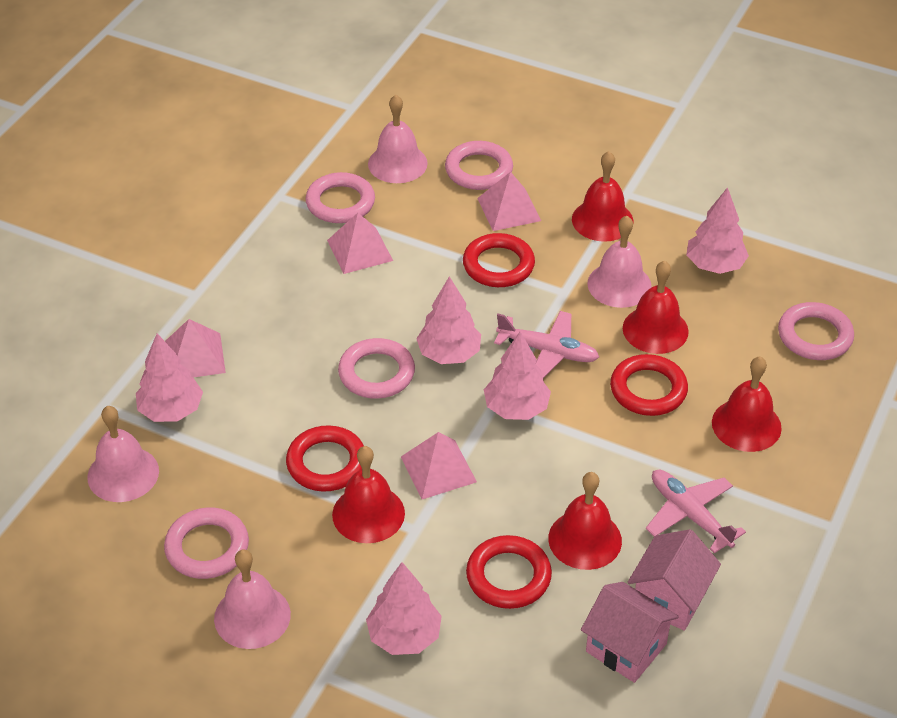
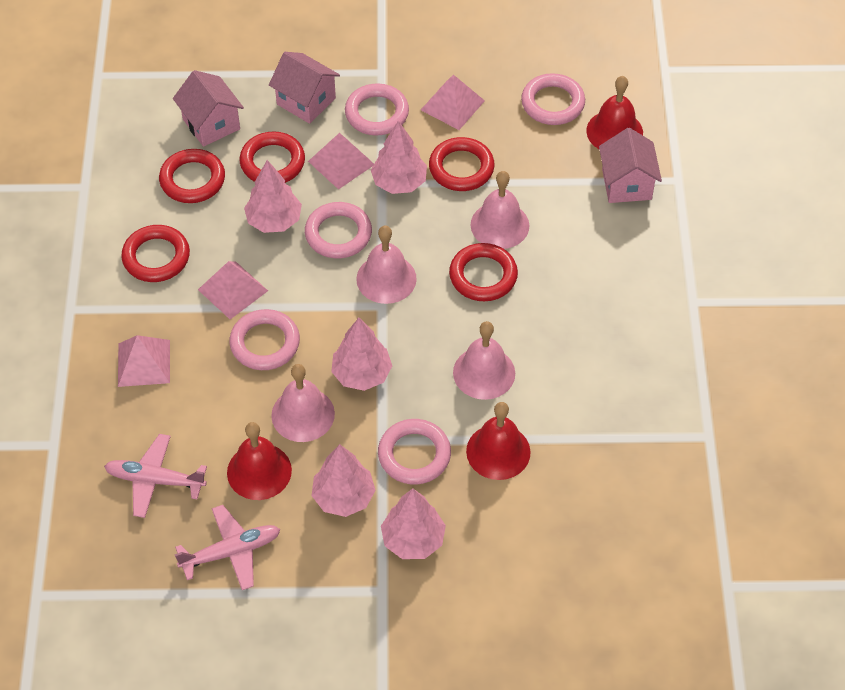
pink house: [581,582,679,683] [628,529,721,631] = 2 -> [173,70,244,147] [269,52,340,124] [599,128,662,203] = 3
red bell: [332,446,405,543] [548,472,622,570] [572,151,634,242] [623,261,689,354] [712,356,782,452] = 5 -> [227,422,292,500] [466,402,531,480] [586,76,643,149] = 3
red ring: [286,425,364,492] [463,233,535,287] [466,535,552,609] [610,354,688,416] = 4 -> [121,225,190,282] [159,149,225,203] [239,131,305,183] [429,137,495,191] [449,243,518,301] = 5

